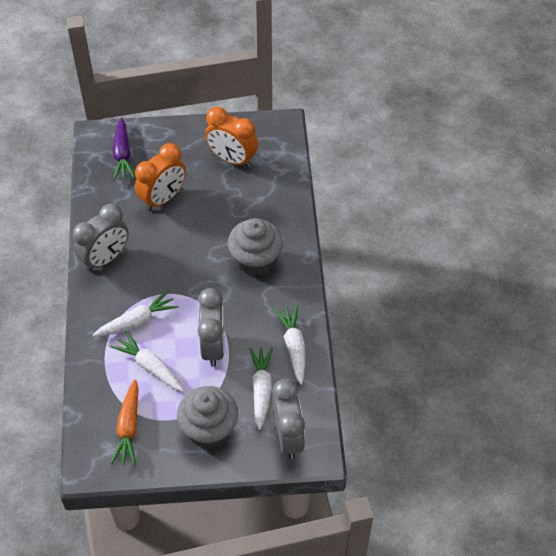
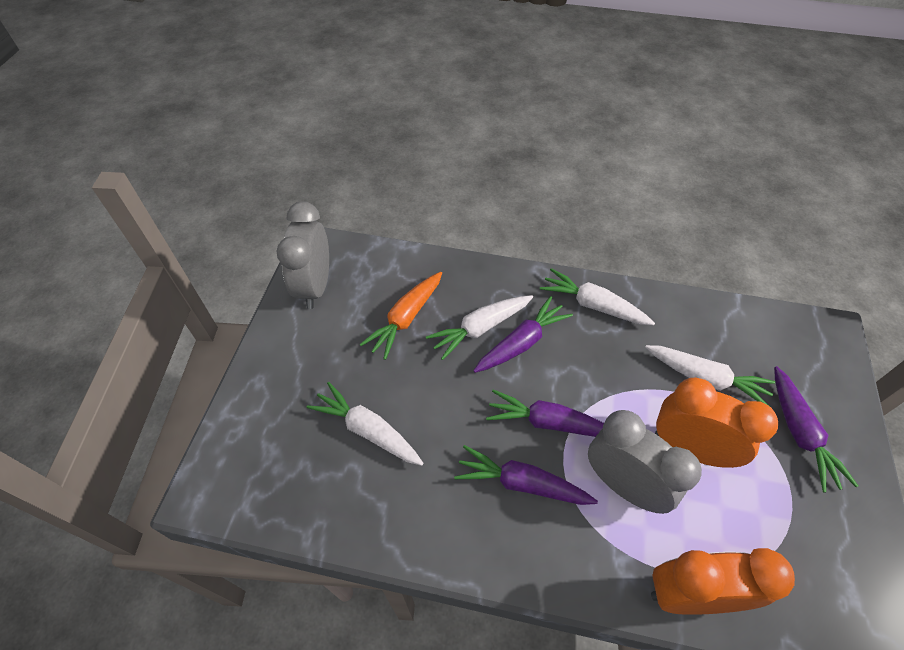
grey clock: [73,204,129,271] [198,288,225,367] [272,379,305,459] = 3 -> [276,202,329,309] [588,410,702,514] = 2
grey cupcake: [177,386,238,449] [228,218,283,276] = 2 -> none = 0
purple carrot: [113,118,135,180] = 1 -> [454,445,598,505] [473,296,573,373] [486,390,604,437] [774,366,858,493] = 4

